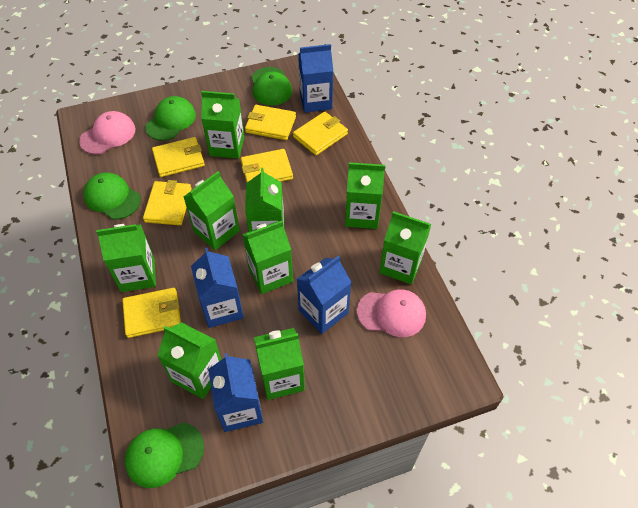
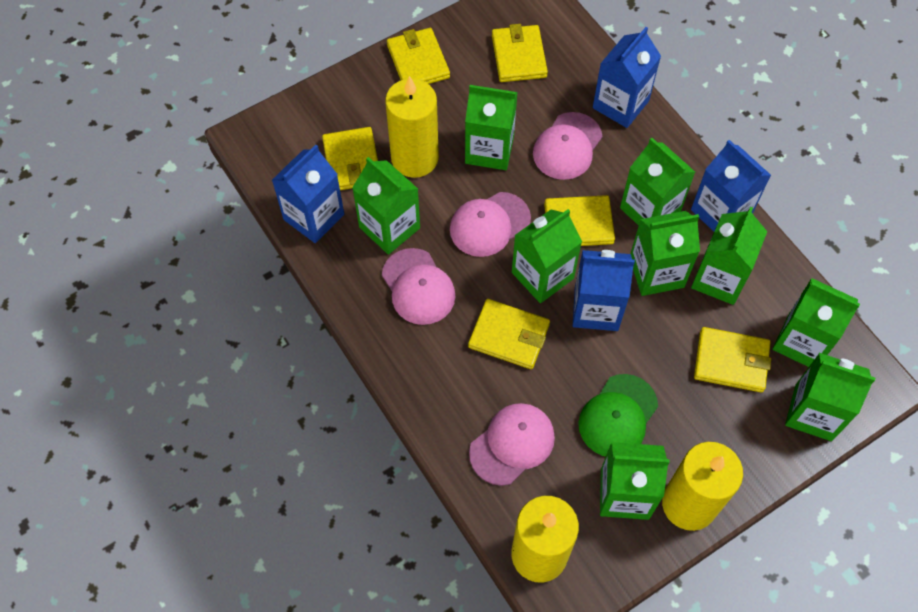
green cap: [83,173,141,219] [125,422,204,488] [145,96,196,141] [251,67,292,106] = 4 -> [578,374,658,457] = 1
pink cap: [79,111,135,155] [357,289,426,337] = 2 -> [382,248,456,325] [450,192,531,257] [469,403,555,486] [533,112,602,180] = 4
yellow candle: none = 0 -> [385,76,439,178] [511,496,579,583] [662,442,743,531] = 3

